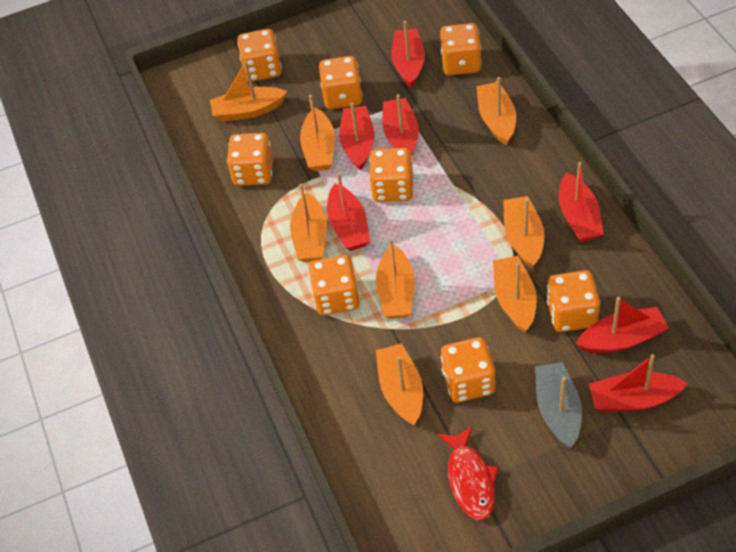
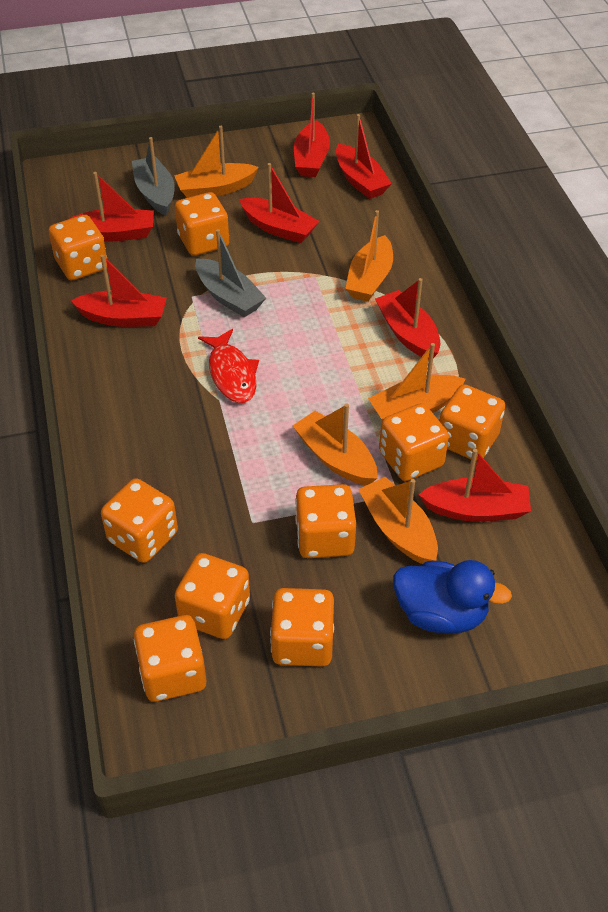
blue duck: none = 0 -> [393,560,512,633] = 1
grey boat: [535,362,582,448] = 1 -> [132,137,175,216] [195,229,266,317] = 2
orange boat: [210,61,287,122] [290,184,327,262] [300,95,335,171] [376,238,415,319] [376,343,423,425] [476,77,516,145] [493,256,537,333] [503,196,544,268] = 8 -> [174,126,259,198] [293,404,377,485] [345,210,393,302] [358,477,438,564] [368,343,465,420] = 5
orange dice: [227,133,273,186] [237,29,282,82] [308,255,360,316] [319,56,363,109] [369,148,414,202] [440,23,482,75] [441,337,496,402] [547,270,600,332] = 8 -> [49,215,107,280] [101,478,178,563] [134,615,207,702] [175,192,229,256] [175,553,250,639] [270,588,334,667] [295,484,356,558] [379,403,449,481] [440,384,505,461] = 9

